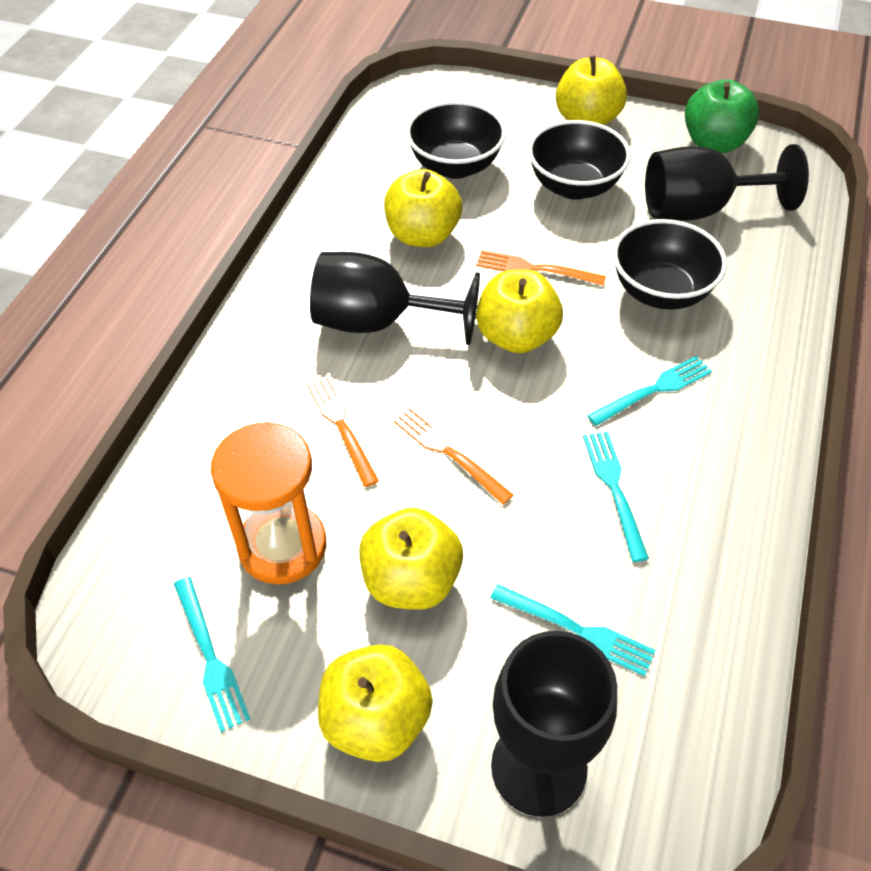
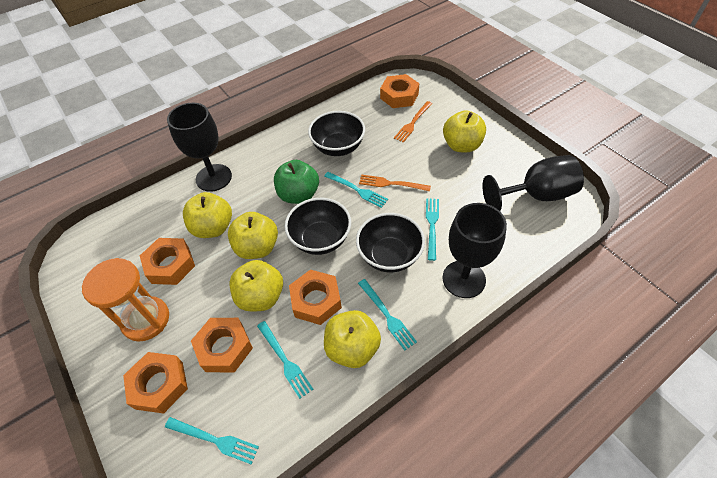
orange fork: [306,374,379,487] [393,407,514,505] [476,250,606,286] = 3 -> [359,175,431,191] [394,101,432,143] = 2
orange nut: none = 0 -> [123,352,188,414] [140,238,195,285] [191,318,253,372] [289,269,342,325] [380,74,419,108] = 5
turquoise fork: [174,577,250,732] [490,584,656,676] [583,432,649,562] [587,356,712,426] = 4 -> [165,417,259,464] [257,321,313,399] [324,172,388,208] [358,279,417,351] [426,198,439,261] = 5

